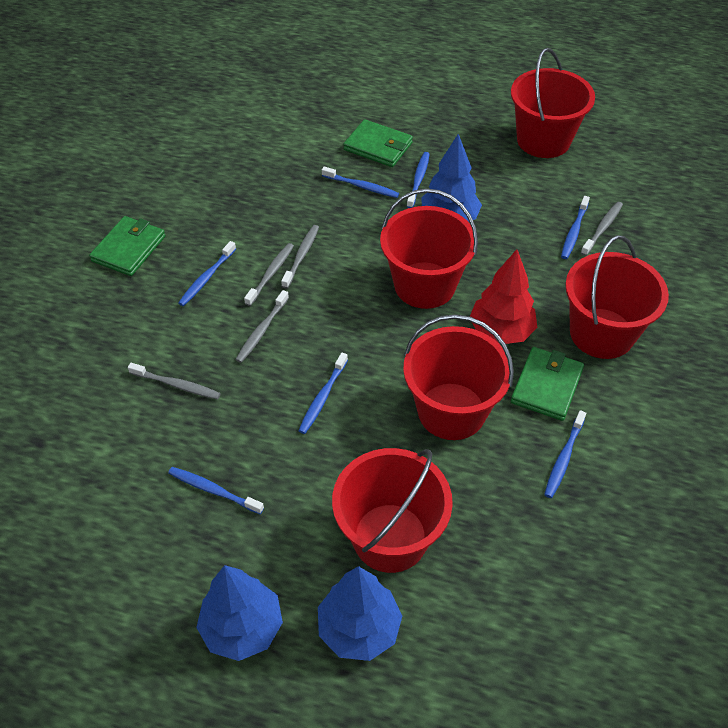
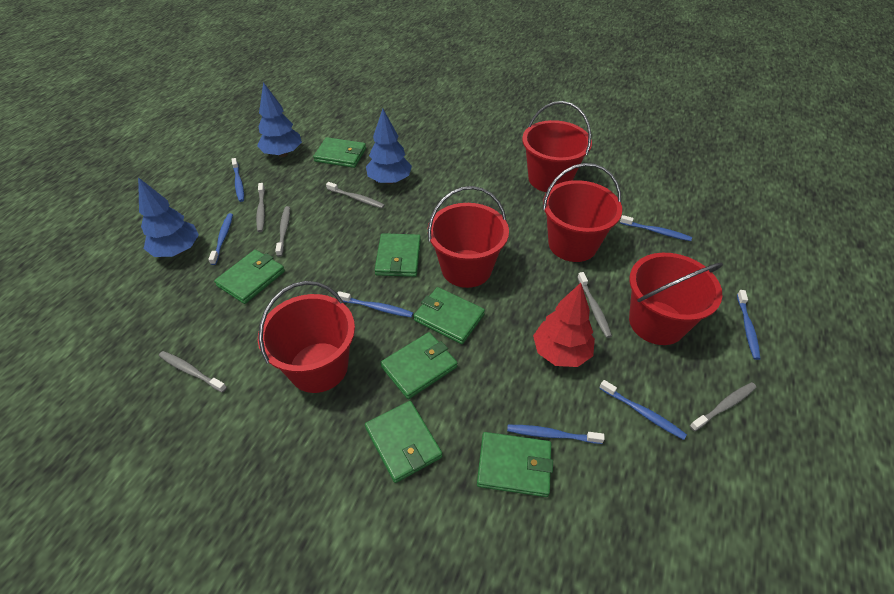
green wallet: [89,216,165,276] [344,119,413,167] [511,347,584,421] = 3 -> [214,250,285,304] [313,137,366,168] [365,401,442,483] [375,233,421,277] [380,332,458,399] [414,287,485,344] [477,432,553,497] = 7
grey toothbrush: [128,363,221,399] [235,290,289,363] [244,243,294,306] [281,225,319,289] [581,202,623,256] = 5 -> [159,351,227,393] [256,183,265,232] [275,206,290,257] [326,182,385,209] [577,272,612,338] [690,382,757,431] = 6

